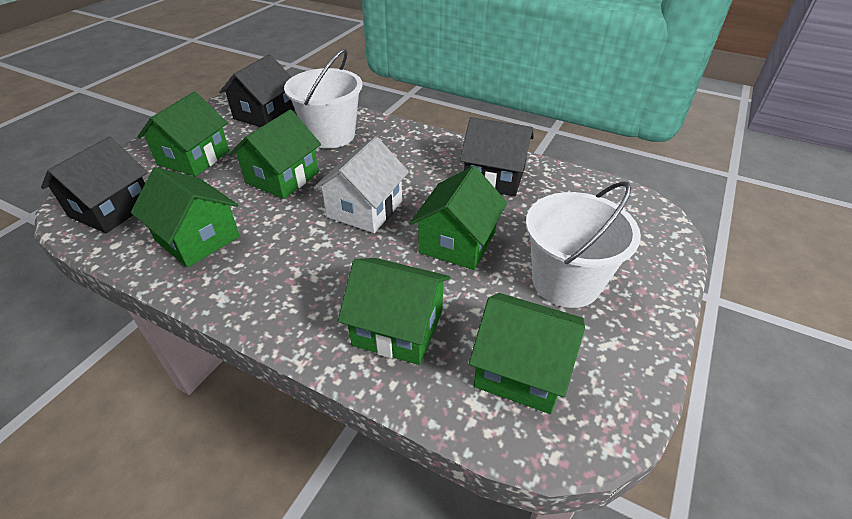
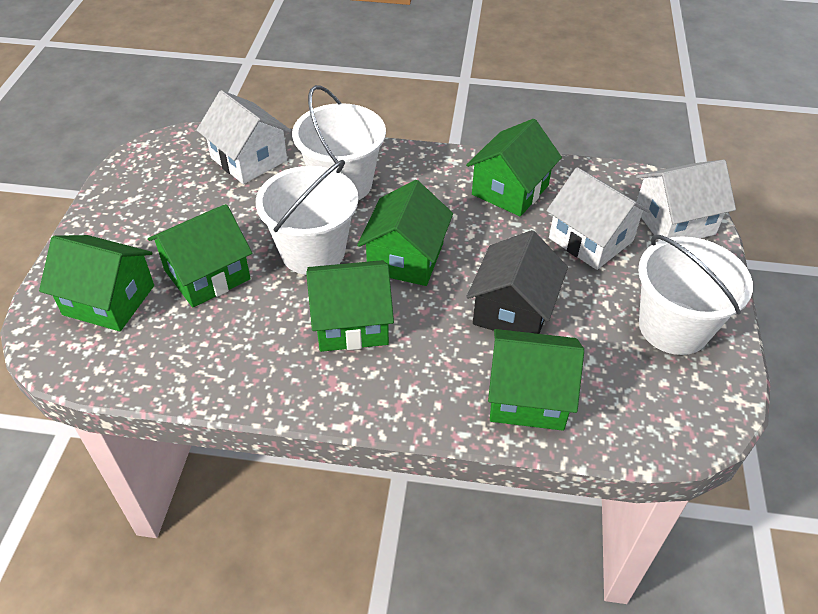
black house: [41,136,148,233] [219,54,295,127] [460,117,534,196] = 3 -> [466,230,568,334] = 1
white bucket: [284,49,363,148] [526,181,641,308] = 2 -> [256,160,358,275] [292,85,386,201] [638,235,753,355] = 3
white house: [313,137,409,233] = 1 -> [197,90,291,184] [546,167,650,270] [636,160,736,241] = 3

